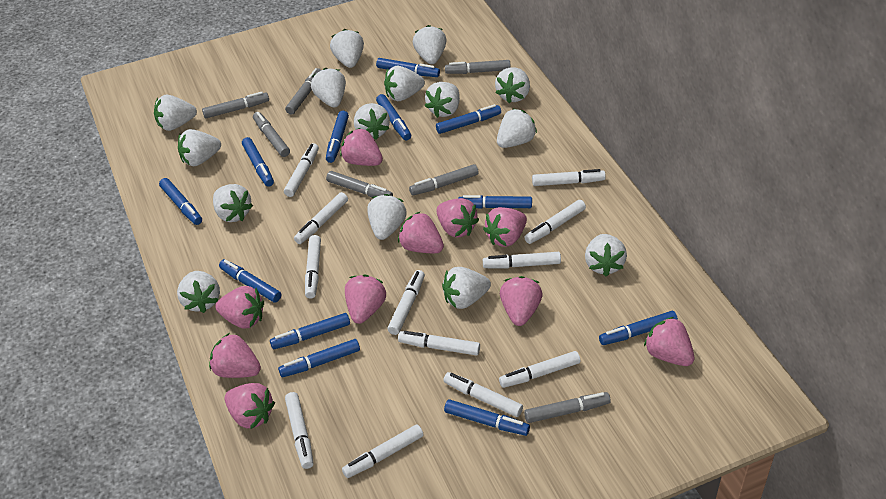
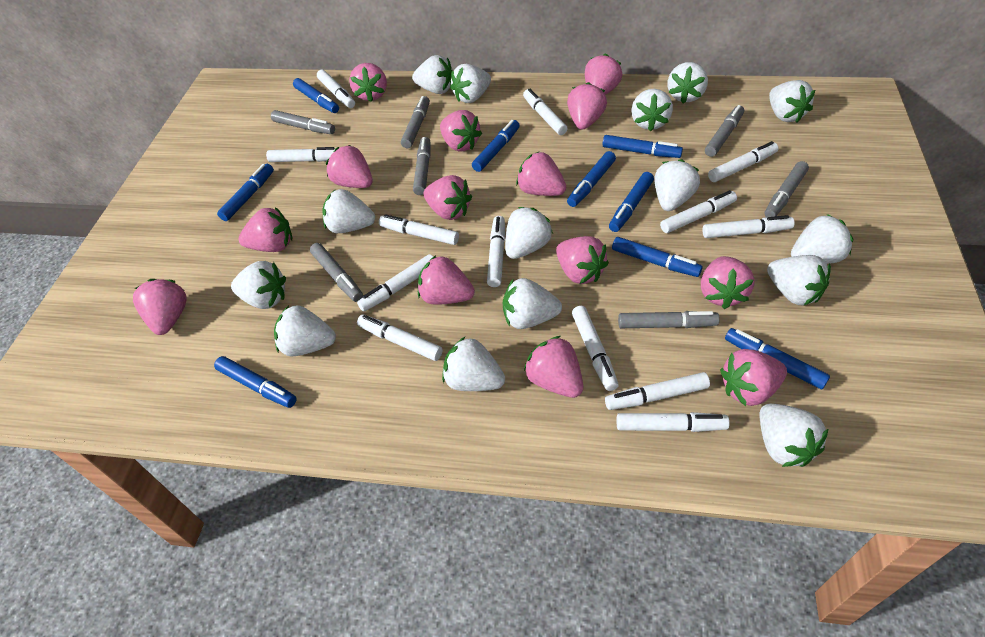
blue marker: [159,178,202,225] [219,259,281,303] [242,137,274,187] [270,313,350,349] [278,339,360,377] [326,111,349,163] [376,58,440,77] [376,94,411,141] [436,104,501,134] [444,399,530,436] [458,195,532,209] [599,311,678,345] = 12 -> [214,356,297,408] [217,164,274,221] [293,78,339,113] [472,120,520,172] [567,151,616,207] [603,135,683,158] [609,172,654,232] [612,237,703,277] [725,328,830,389] = 9
pink strawberry: [209,333,261,378] [215,286,264,329] [224,383,275,429] [340,128,383,166] [345,274,386,324] [398,211,444,253] [436,198,479,237] [483,207,527,247] [500,276,543,326] [644,317,694,366] = 10 -> [133,279,187,335] [238,207,292,252] [326,145,373,188] [349,63,387,102] [418,255,475,305] [423,175,472,220] [440,110,482,151] [516,152,566,196] [524,336,583,398] [556,236,609,284] [567,82,607,130] [585,53,622,95] [701,256,755,309] [720,349,787,406] = 14
white marker: [284,143,319,197] [285,392,313,469] [294,192,348,244] [305,235,321,299] [342,424,424,478] [387,270,425,335] [398,331,480,356] [443,372,523,417] [483,252,561,268] [499,351,580,388] [524,200,586,244] [532,169,606,186] = 12 -> [266,147,335,162] [317,70,355,108] [357,254,433,312] [357,315,443,361] [379,214,459,245] [487,216,505,287] [523,89,568,135] [572,306,619,391] [605,372,710,410] [616,412,730,432] [660,190,737,233] [702,215,795,238] [708,141,779,182] = 13

